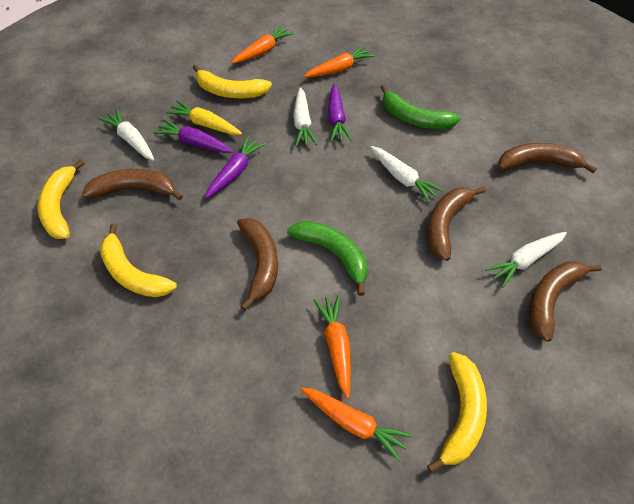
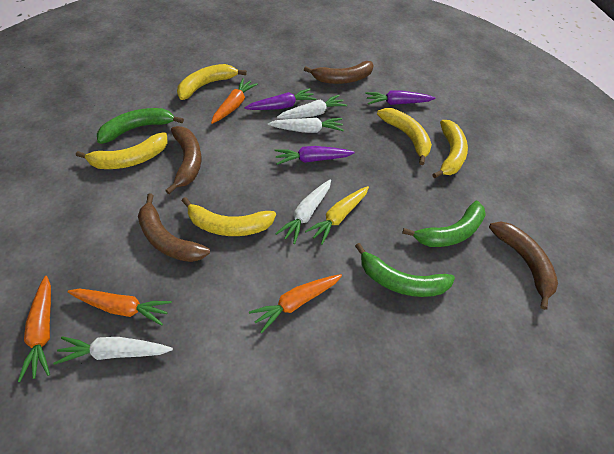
brown banana: [82,169,183,201] [237,218,278,311] [427,187,486,261] [498,143,597,173] [529,261,602,342] = 5 -> [138,194,210,262] [165,126,201,194] [304,61,374,84] [489,222,558,310] = 4
green banana: [287,221,367,296] [380,85,461,129] = 2 -> [97,108,184,144] [355,243,455,297] [402,201,486,247] = 3
yellow banana: [38,159,84,239] [100,224,177,297] [193,65,272,98] [427,352,487,473] = 4 -> [76,132,168,169] [177,64,247,100] [182,197,276,236] [377,108,432,165] [432,120,468,178] = 5

